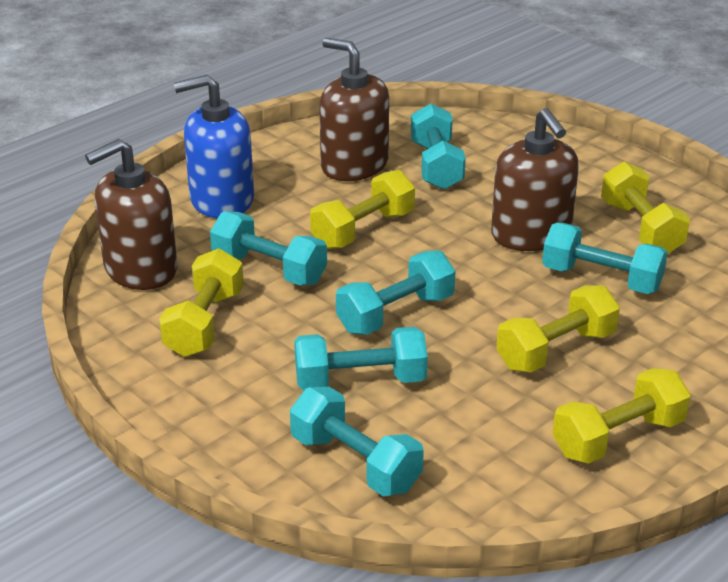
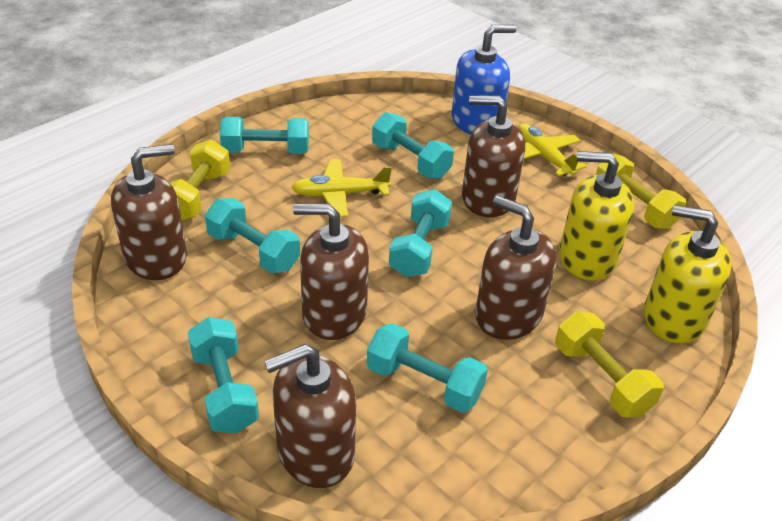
brown soap dispenser: [85,139,178,290] [319,38,389,181] [491,108,579,251] = 3 -> [111,144,187,280] [264,344,356,488] [293,204,369,340] [462,95,525,218] [475,195,556,340] = 5
yellow dumbbell: [159,249,244,357] [310,170,415,249] [496,285,620,373] [553,368,691,464] [601,161,690,253] = 5 -> [169,139,230,221] [555,311,664,418] [596,154,686,230] = 3
yellow plane: none = 0 -> [291,159,392,217] [518,123,587,176] = 2
yellow soap dispenser: none = 0 -> [559,151,634,281] [644,205,732,344] = 2

